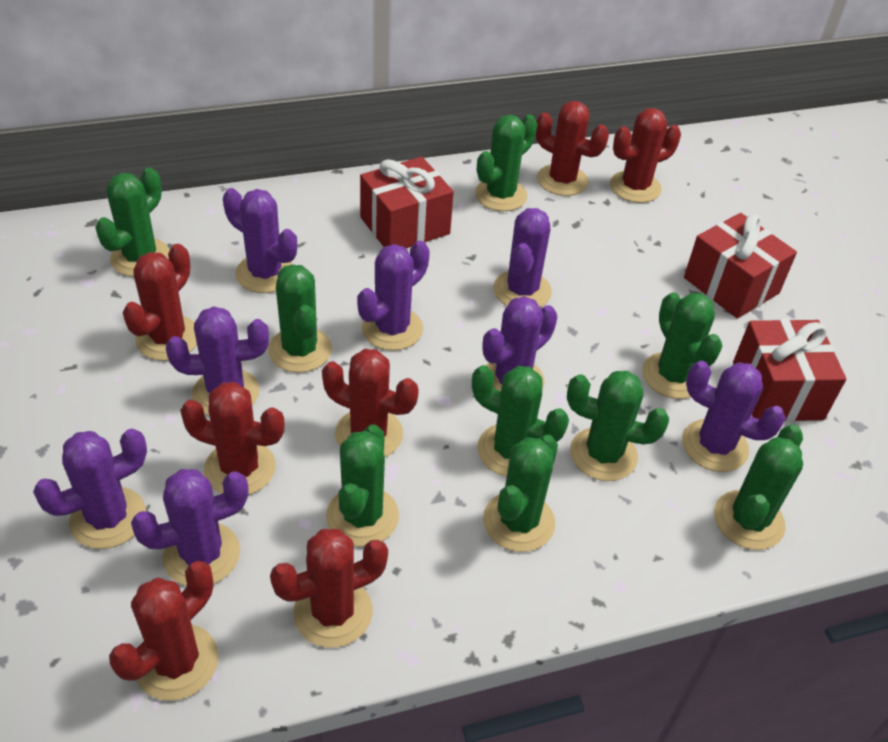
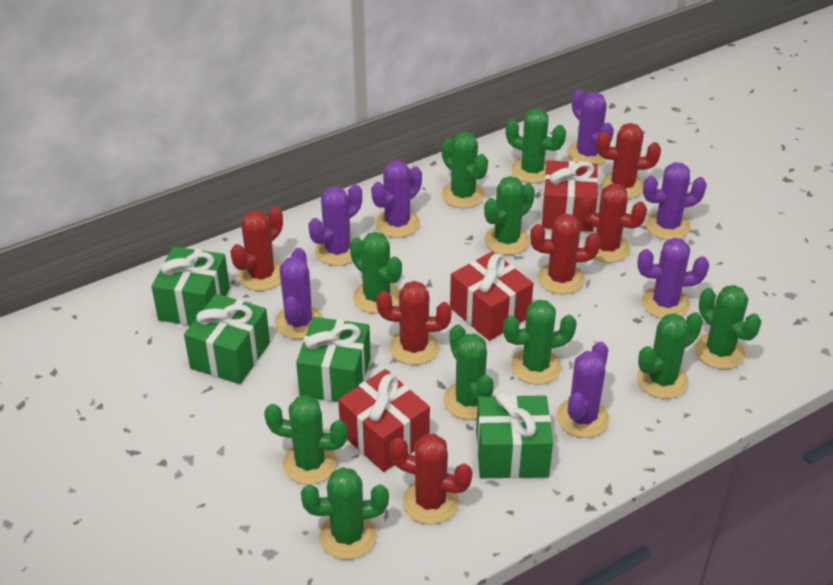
green cactus: [95,168,170,277] [268,264,332,373] [326,424,399,547] [472,365,569,477] [475,115,538,211] [483,435,558,552] [567,371,669,481] [642,292,722,399] [714,425,803,550] = 9 -> [264,395,348,485] [301,467,389,560] [350,232,402,314] [441,132,488,208] [443,325,495,420] [484,176,535,255] [503,300,577,385] [506,109,566,184] [637,312,703,399] [694,285,761,369] = 10
green gift: none = 0 -> [151,247,230,325] [184,294,270,384] [296,317,371,402] [476,392,553,479] = 4
purple cactus: [33,429,147,549] [131,469,249,586] [166,306,269,415] [223,188,297,293] [357,241,430,351] [482,296,557,392] [493,208,552,307] [682,361,786,472] = 8 -> [274,248,323,339] [308,184,362,266] [371,160,422,238] [556,342,609,438] [567,89,614,165] [637,238,709,319] [643,162,707,240] = 7
red cactus: [109,561,219,701] [122,244,197,361] [180,382,285,495] [270,529,388,648] [322,349,419,457] [536,101,609,196] [610,108,681,203] = 7 -> [230,206,283,291] [376,281,452,365] [390,434,472,525] [530,213,601,294] [579,184,647,263] [597,123,661,199] = 6

